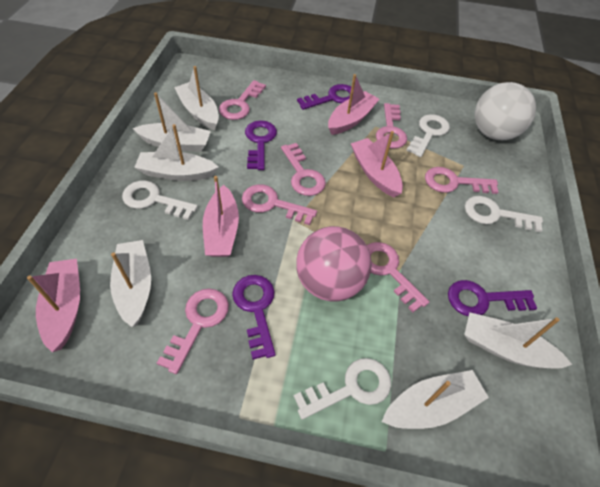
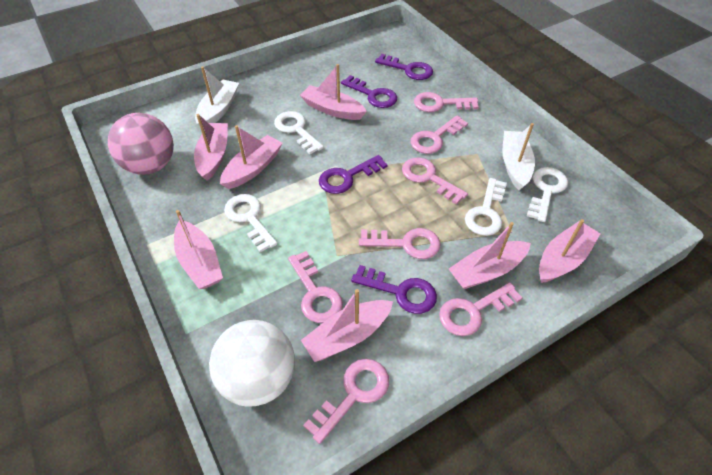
pink boat: [27,259,80,352] [203,176,239,257] [328,74,379,135] [351,131,403,197] = 4 -> [174,210,223,289] [194,114,228,181] [220,125,283,189] [300,64,367,120] [301,289,393,362] [449,222,531,289] [539,219,600,283] = 7
white boat: [110,240,151,327] [132,93,211,152] [134,124,219,181] [174,66,219,130] [382,370,489,429] [464,312,572,369] = 6 -> [195,66,239,126] [502,123,535,190] = 2

